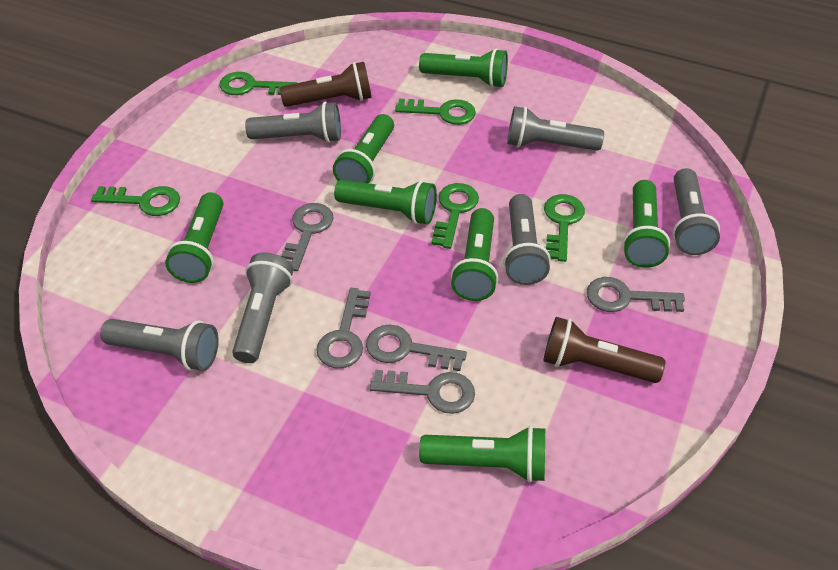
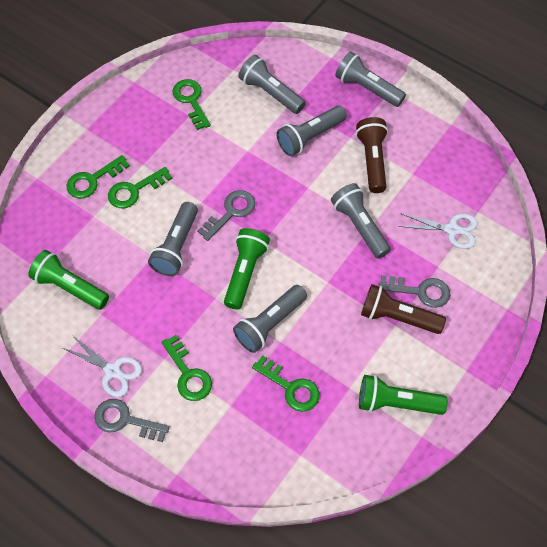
green flashlight: [165,192,223,283] [333,114,394,183] [334,180,437,224] [419,48,508,88] [419,426,545,483] [451,208,498,301] [622,180,670,268] = 7 -> [28,250,109,310] [224,228,270,310] [359,375,448,415] = 3
grey key: [281,203,334,271] [316,288,371,368] [366,325,467,371] [370,370,475,414] [587,277,685,312] = 5 -> [94,399,170,442] [197,190,255,241] [378,275,451,308] = 3
white scissors: none = 0 -> [63,335,142,397] [398,213,478,249] = 2

